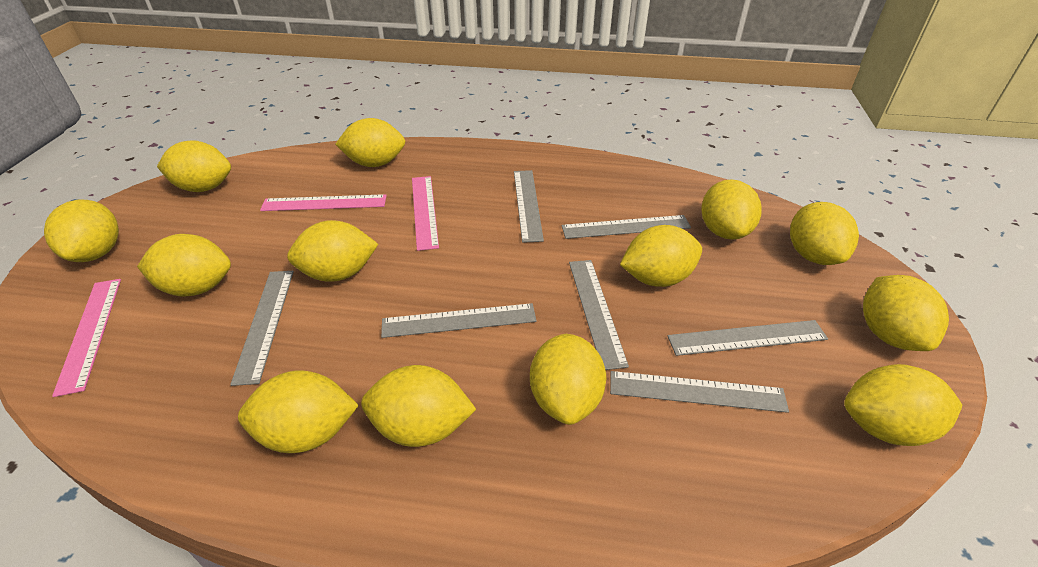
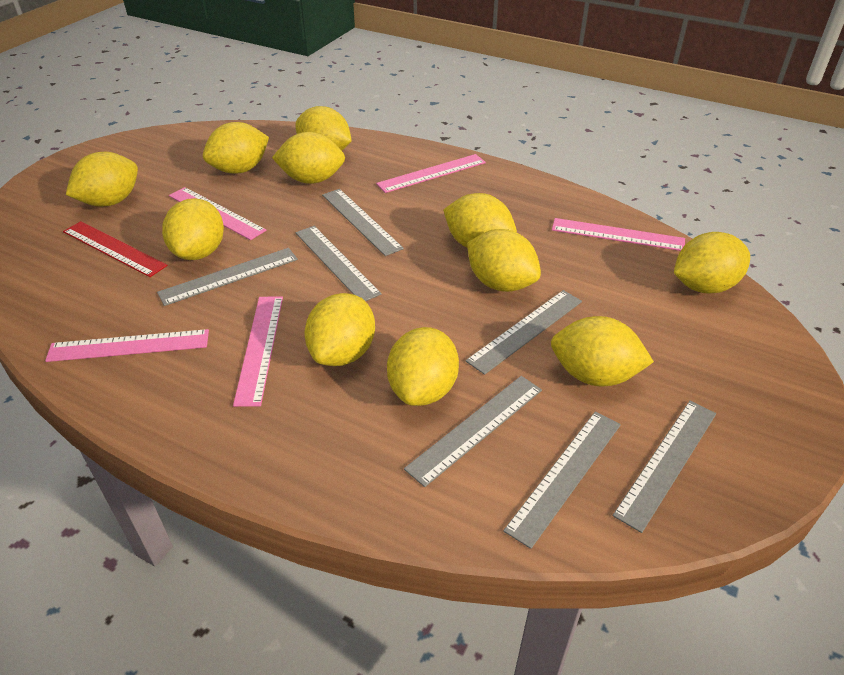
pink ruler: [52,279,121,397] [260,194,387,211] [412,176,439,251] = 3 -> [45,329,209,362] [169,187,266,240] [233,297,283,407] [376,154,486,193] [552,218,685,251] = 5
red ruler: none = 0 -> [63,221,168,277] = 1
yellow lemon: [44,200,119,262] [137,234,231,297] [157,140,231,192] [238,370,359,453] [287,220,378,282] [335,118,405,167] [361,365,476,447] [530,334,606,425] [620,225,702,287] [701,179,761,240] [790,202,859,265] [844,364,962,446] [863,275,949,351] = 13 -> [66,152,138,206] [162,198,224,260] [203,122,269,174] [272,132,345,184] [296,106,352,151] [304,293,375,366] [387,327,459,406] [443,193,517,248] [467,229,541,292] [551,316,654,386] [674,232,750,293] = 11

